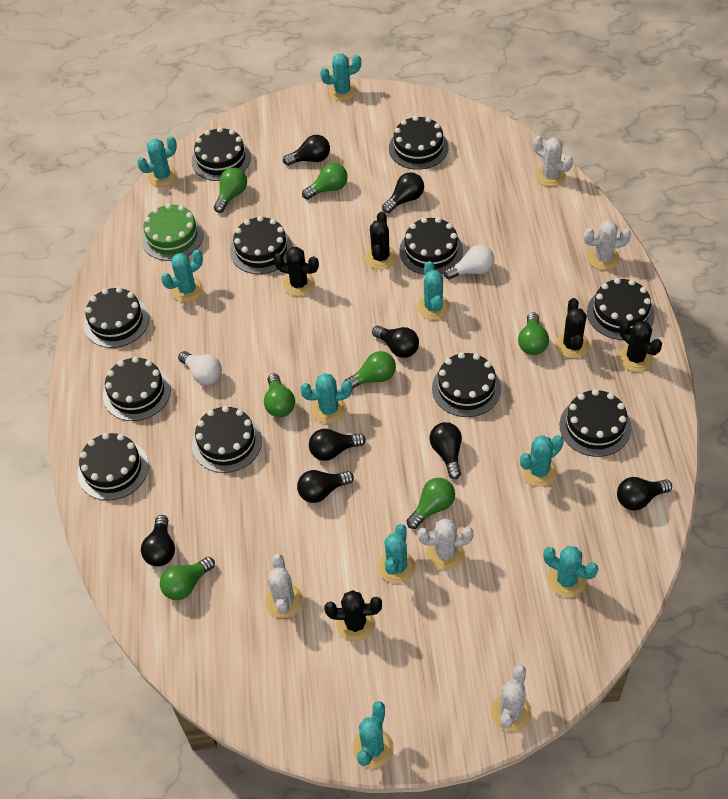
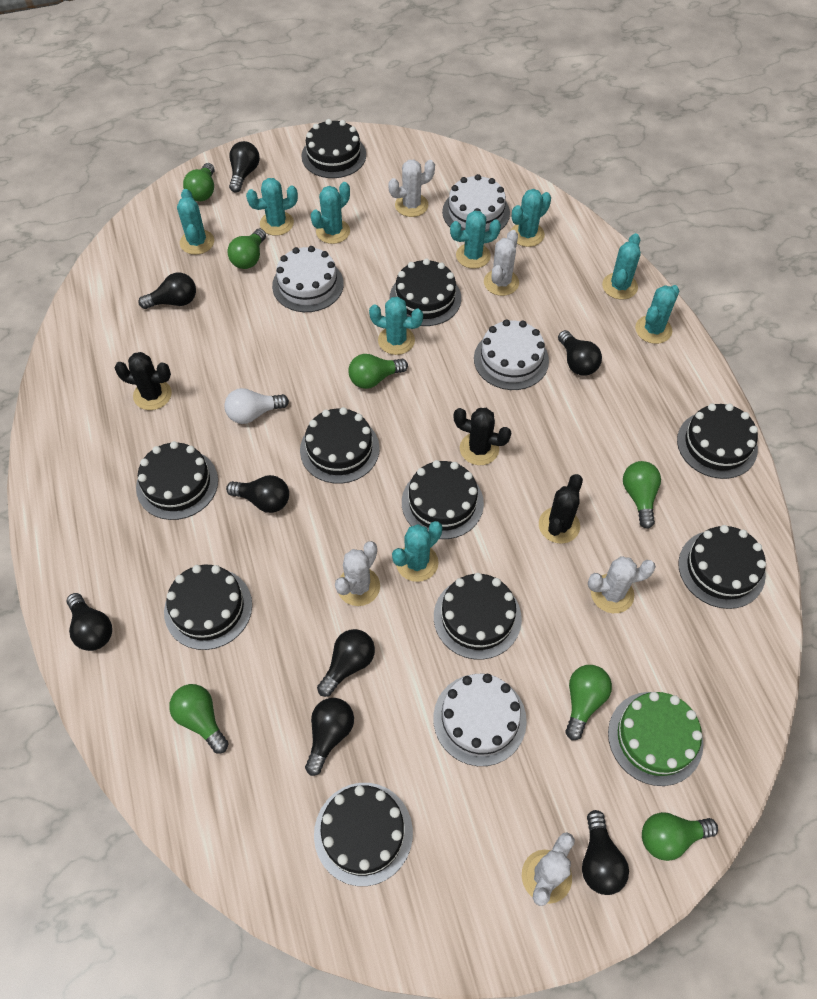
black cactus: [273,247,319,296] [325,590,382,642] [365,211,397,269] [555,298,589,358] [619,320,662,372] = 5 -> [115,352,172,410] [453,408,512,465] [539,474,583,543] = 3
black cake: [77,433,148,500] [84,287,149,348] [103,356,171,421] [192,127,251,181] [192,406,262,473] [230,216,293,274] [389,116,449,170] [399,217,463,275] [432,352,501,417] [559,389,631,457] [587,278,655,340] = 11 -> [136,441,218,520] [164,565,252,650] [300,407,380,484] [302,119,366,178] [314,783,413,886] [390,259,461,326] [402,460,484,539] [434,573,522,660] [677,404,758,479] [678,525,766,609] = 10
white cake: none = 0 -> [272,246,344,312] [433,674,527,766] [442,174,510,232] [474,319,549,390] = 4
white light bulb: [178,351,222,385] [444,245,495,279] = 2 -> [224,388,289,424] = 1

